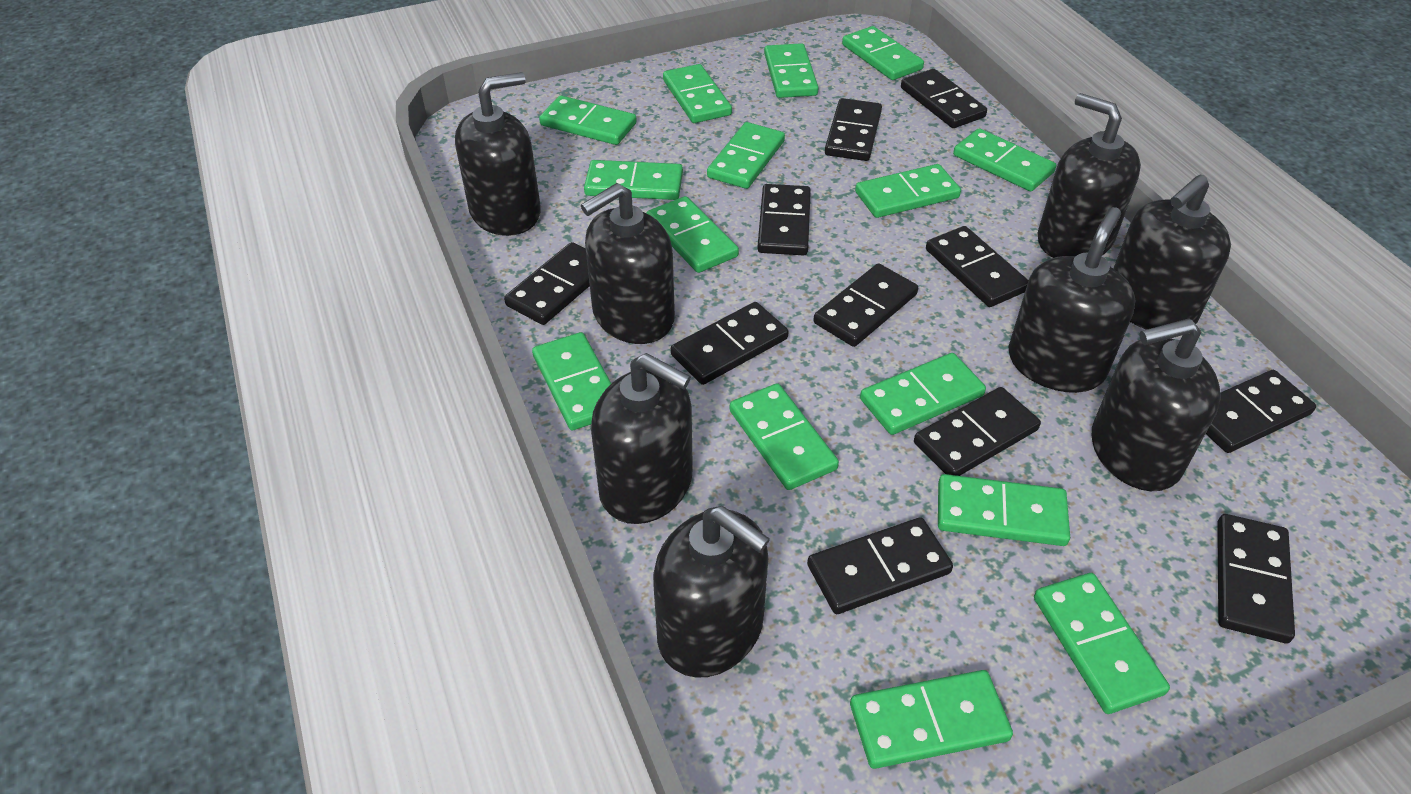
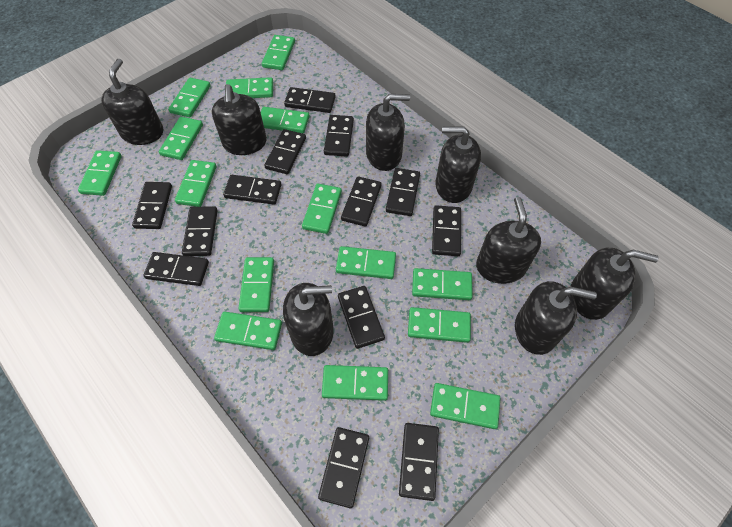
black domino: [504,242,590,325] [671,302,789,385] [757,184,811,255] [807,517,953,614] [813,263,918,347] [825,98,882,161] [901,69,987,128] [914,387,1041,476] [926,226,1028,307] [1206,370,1316,453] [1217,514,1295,643] = 11 -> [132,182,172,229] [143,252,209,286] [182,206,218,256] [223,175,281,205] [264,129,306,174] [284,87,336,113] [318,427,369,508] [324,115,354,157] [338,286,385,349] [341,176,381,227] [386,168,420,216] [399,423,439,501] [432,205,461,256] = 13

